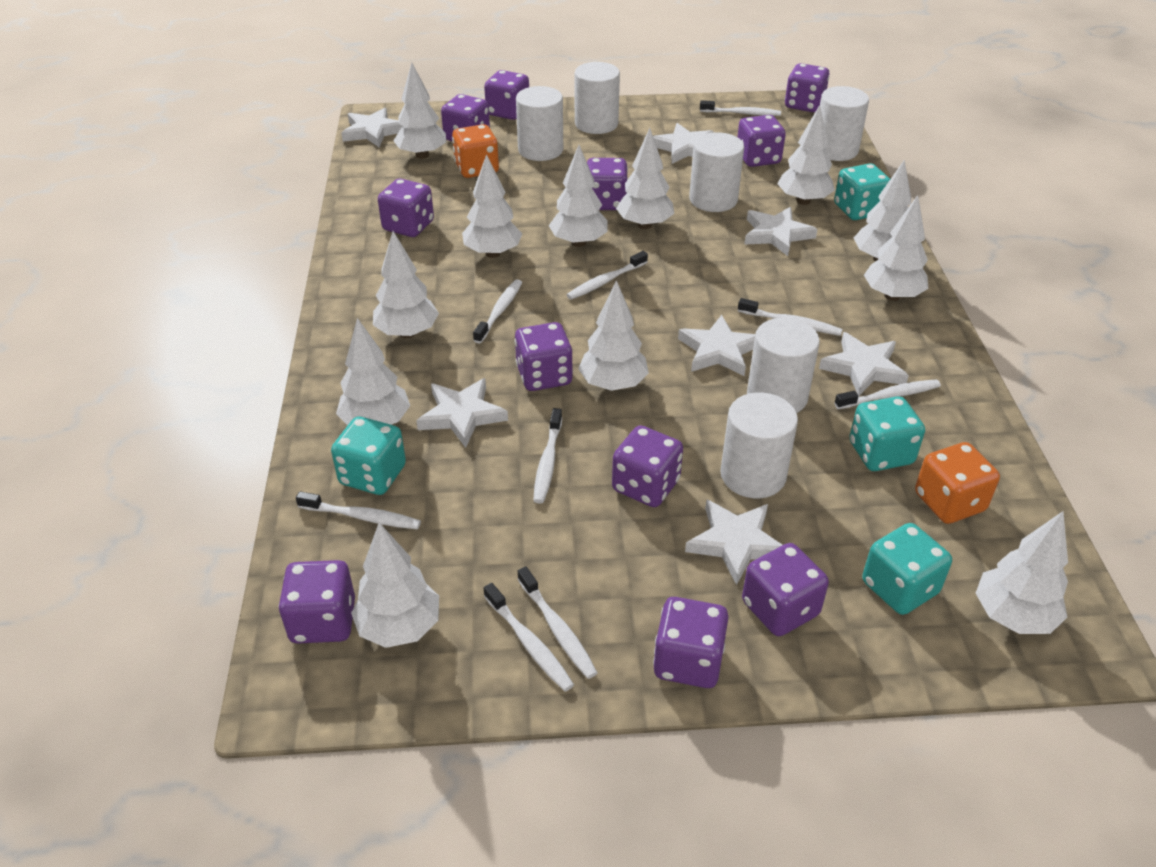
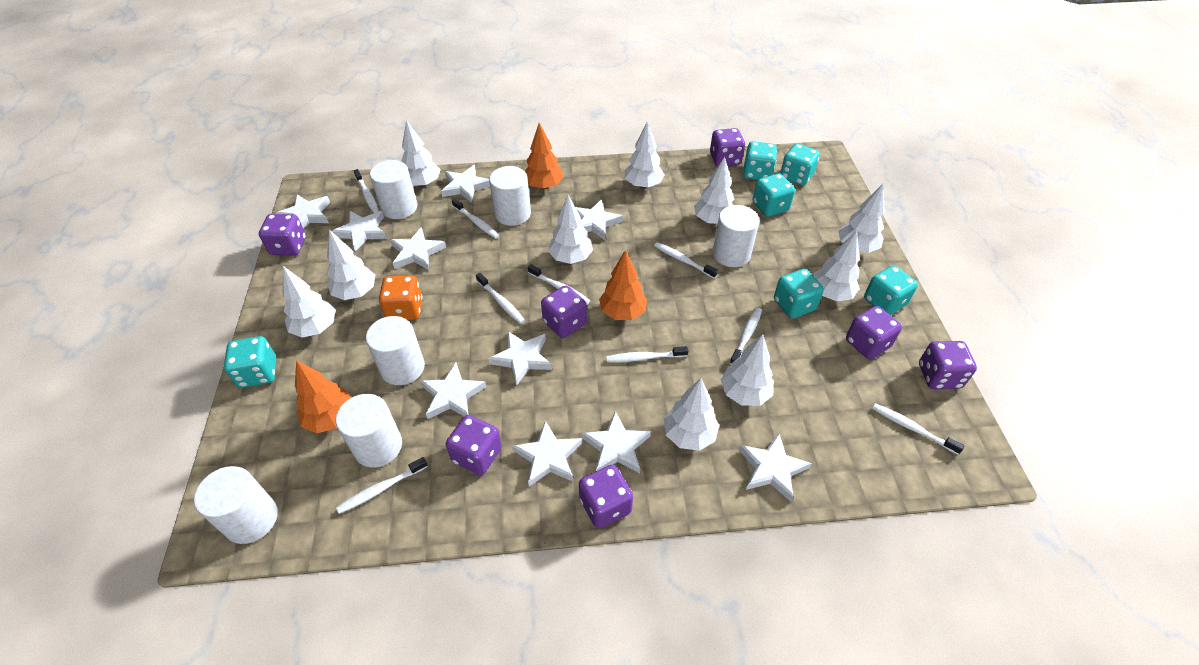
orange dice: [452,124,499,178] [915,442,1000,524] = 2 -> [379,276,423,320] = 1
orange tree: none = 0 -> [295,360,352,433] [525,123,564,189] [599,250,647,320] = 3
purple dice: [279,560,355,644] [378,179,434,237] [441,94,490,142] [484,70,529,120] [514,322,573,391] [587,158,628,210] [612,425,683,507] [653,597,729,688] [737,115,786,167] [742,543,829,636] [785,63,829,112] = 11 -> [259,214,306,255] [446,415,502,475] [541,285,587,338] [579,464,633,529] [710,128,745,166] [846,306,902,359] [919,341,977,389] = 7
turquoise dice: [331,416,406,495] [834,163,890,220] [850,396,925,471] [862,523,952,615] = 4 -> [224,336,276,388] [743,141,777,180] [753,174,795,217] [774,269,824,319] [780,144,820,186] [864,265,918,315] = 6
white star: [341,108,402,147] [416,378,508,448] [653,123,714,164] [678,315,755,376] [685,499,783,585] [744,207,817,256] [819,332,909,396] = 7 -> [275,194,330,228] [332,211,387,252] [390,227,446,270] [420,363,487,419] [441,165,490,202] [488,331,552,386] [512,421,582,487] [575,199,623,240] [582,411,651,473] [739,433,812,502] = 10
white tree: [336,318,410,426] [351,523,439,648] [373,231,439,338] [393,63,446,159] [462,154,522,258] [549,145,608,247] [578,280,649,391] [616,128,674,229] [778,105,835,205] [854,160,911,261] [864,195,928,301] [976,511,1068,634] = 12 -> [282,266,336,338] [327,229,375,300] [401,120,441,187] [548,195,593,264] [625,121,665,189] [664,378,719,451] [694,157,734,224] [721,334,774,406] [813,231,860,301] [838,184,885,253] = 10

